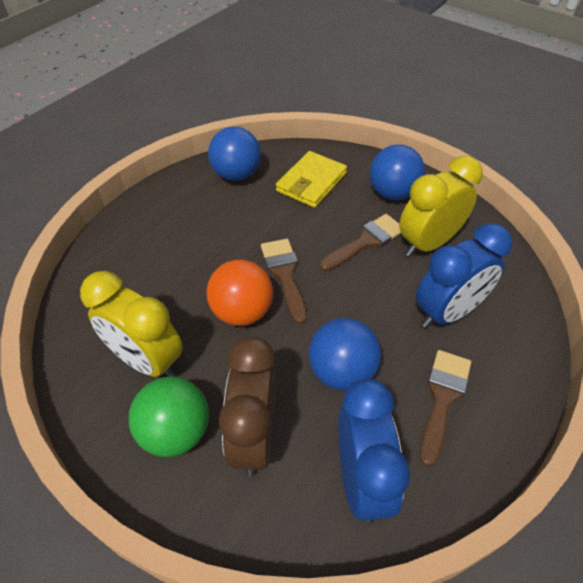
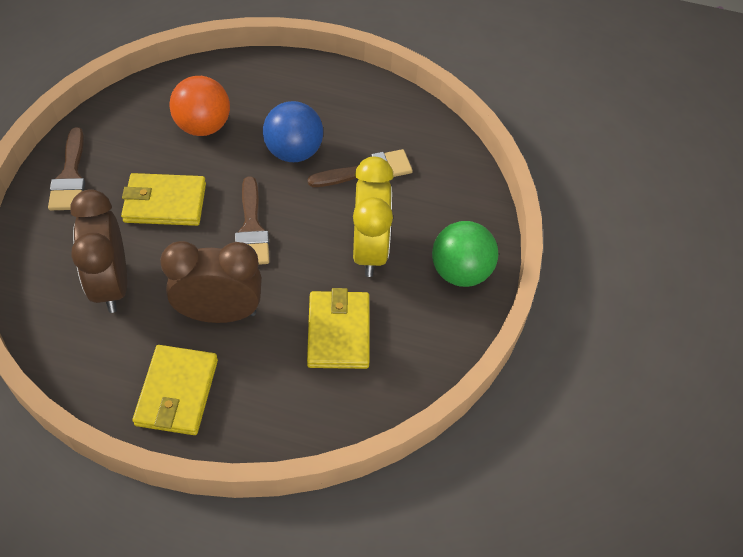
blue ball: [208,127,261,181] [309,318,381,391] [370,144,425,200] = 3 -> [263,101,323,162] = 1
blue clock: [338,379,410,523] [416,223,512,328] = 2 -> none = 0
brown clock: [219,336,276,476] = 1 -> [71,189,127,313] [160,241,262,323] = 2
yellow clock: [80,271,183,377] [399,156,483,257] = 2 -> [353,157,394,277] = 1
yellow wallet: [276,151,347,208] = 1 -> [121,173,206,226] [132,345,218,435] [307,288,370,369] = 3

